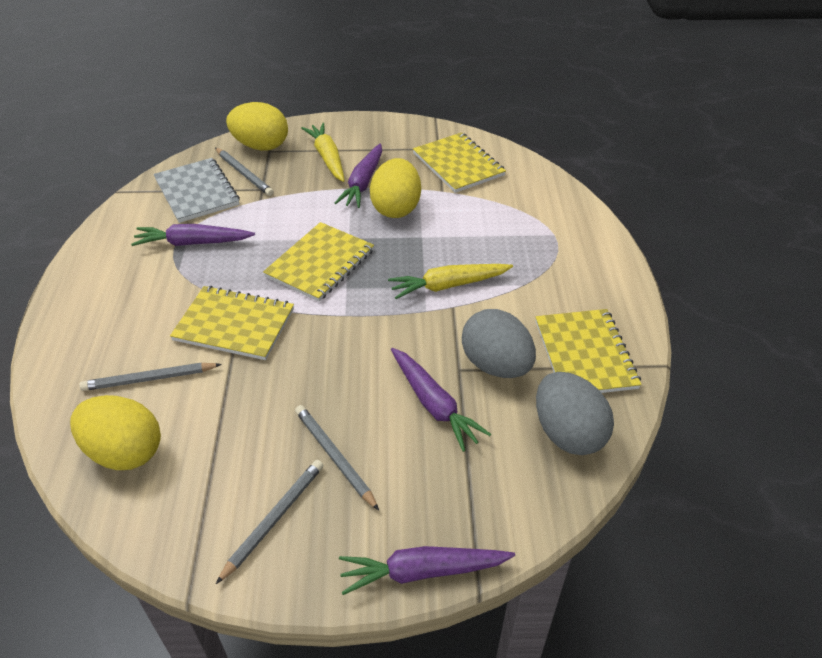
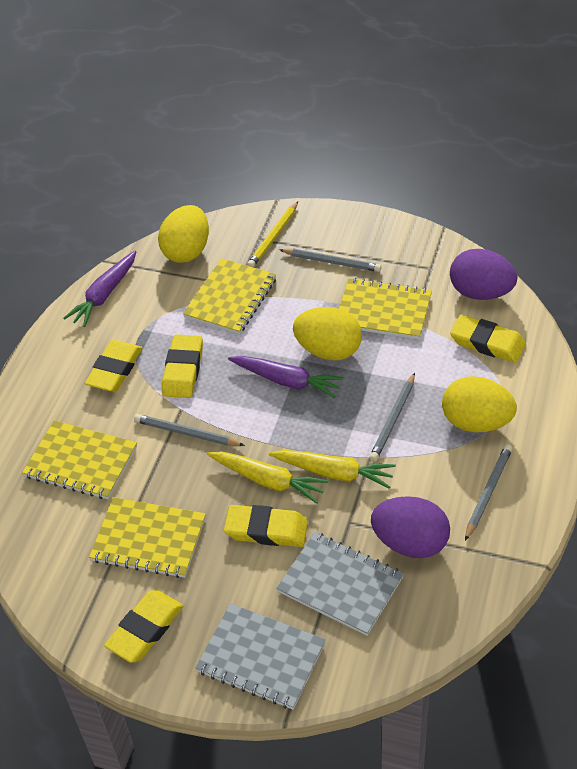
grey egg: [462,309,536,378] [536,372,614,455] = 2 -> none = 0
grey notebook: [154,158,240,223] = 1 -> [195,603,326,709] [276,532,404,636] = 2
purple carrot: [131,224,255,246] [335,143,382,208] [339,546,515,595] [391,348,491,452] = 4 -> [64,251,137,327] [228,356,344,398] = 2
purple egg: none = 0 -> [371,496,450,558] [450,249,517,300] = 2
yellow eraser: none = 0 -> [85,340,142,392] [104,590,183,663] [162,334,203,398] [224,505,308,547] [450,315,526,363] = 5
yellow pencil: none = 0 -> [247,201,298,267] = 1

